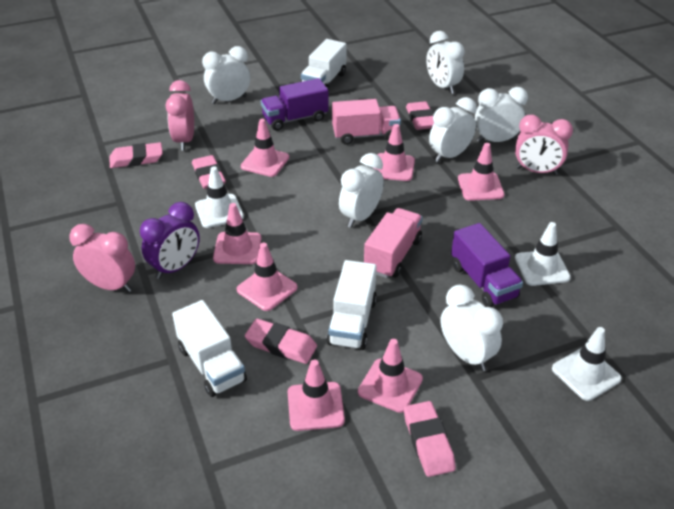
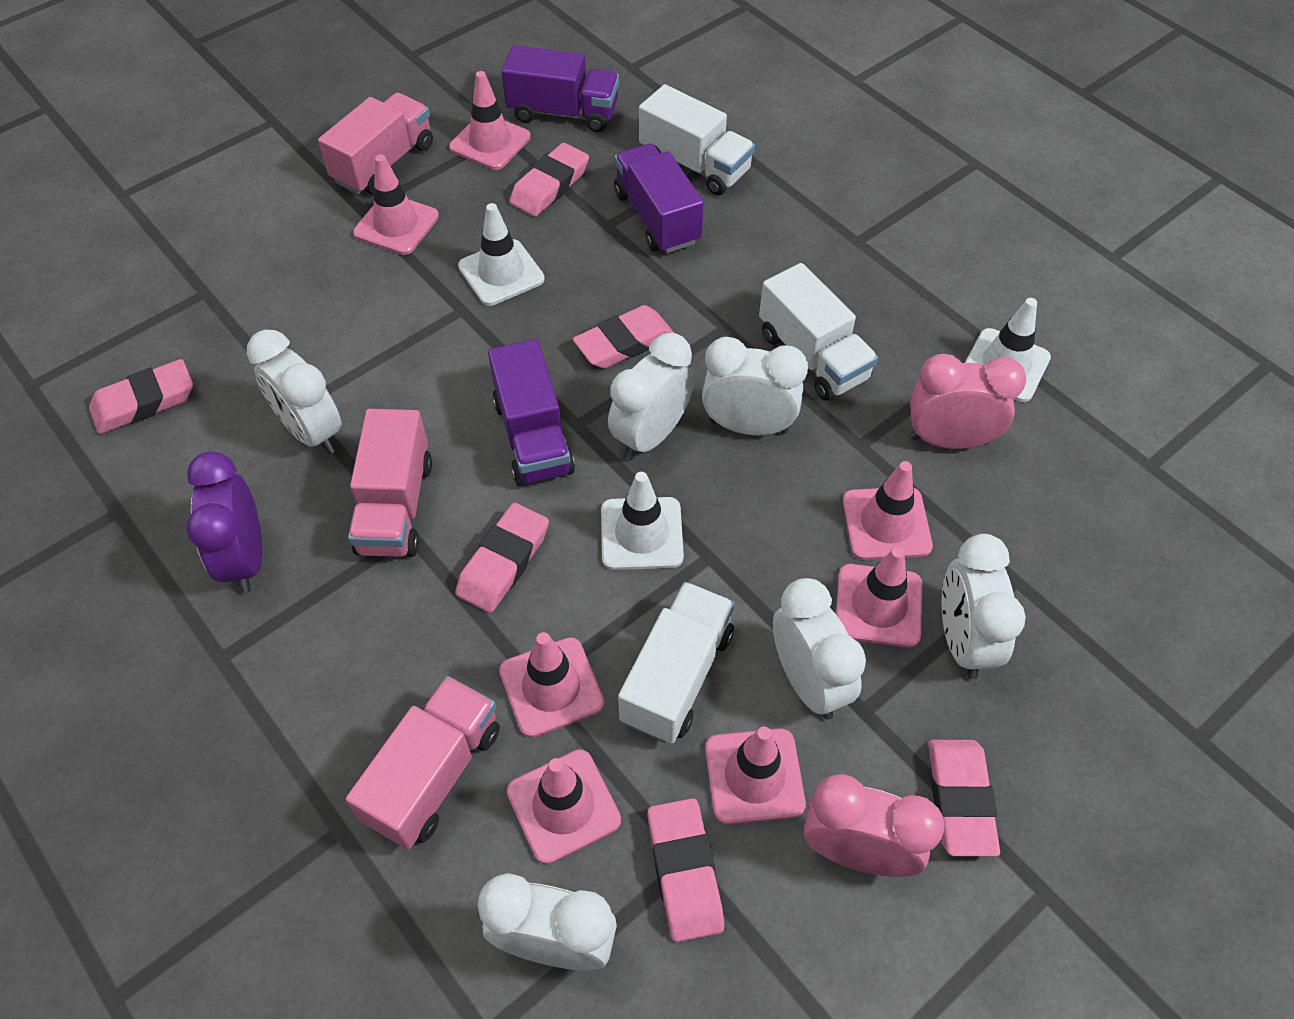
pink clock: [69,224,135,292] [166,80,194,151] [515,115,573,175] = 3 -> [804,774,944,877] [910,354,1026,449] = 2
pink eraser: [110,142,163,168] [192,155,226,189] [245,319,317,364] [404,401,456,477] [406,101,434,130] = 5 -> [89,359,193,434] [455,503,549,613] [509,143,589,217] [573,305,674,369] [647,798,724,942] [928,740,1000,856] = 6
pink truck: [332,99,401,145] [364,208,423,278] = 2 -> [318,93,433,195] [346,676,500,850] [348,409,432,557] = 3
purple truck: [261,78,329,131] [451,223,523,307] = 2 -> [488,339,575,486] [502,45,619,132] [614,144,704,253] = 3

